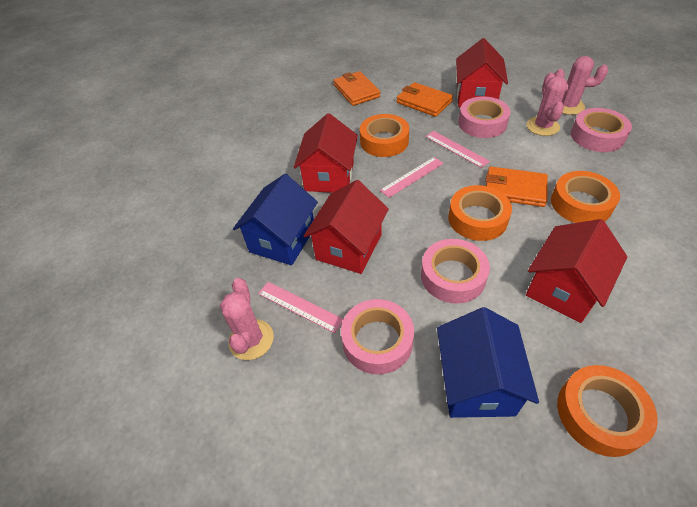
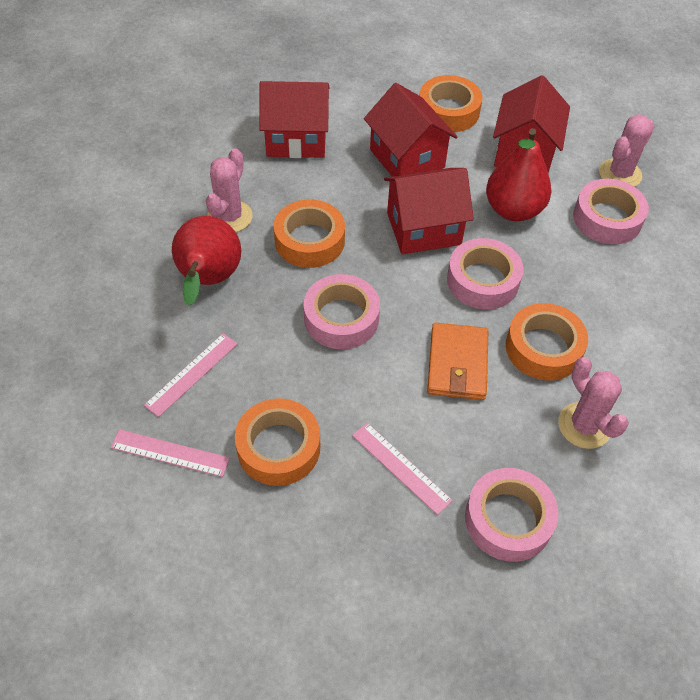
blue house: [233,174,318,265] [437,307,539,418] = 2 -> none = 0
orange wallet: [333,71,380,106] [396,82,453,117] [486,167,548,207] = 3 -> [427,322,488,400] = 1
red pear: none = 0 -> [172,216,241,305] [486,128,552,221] = 2

